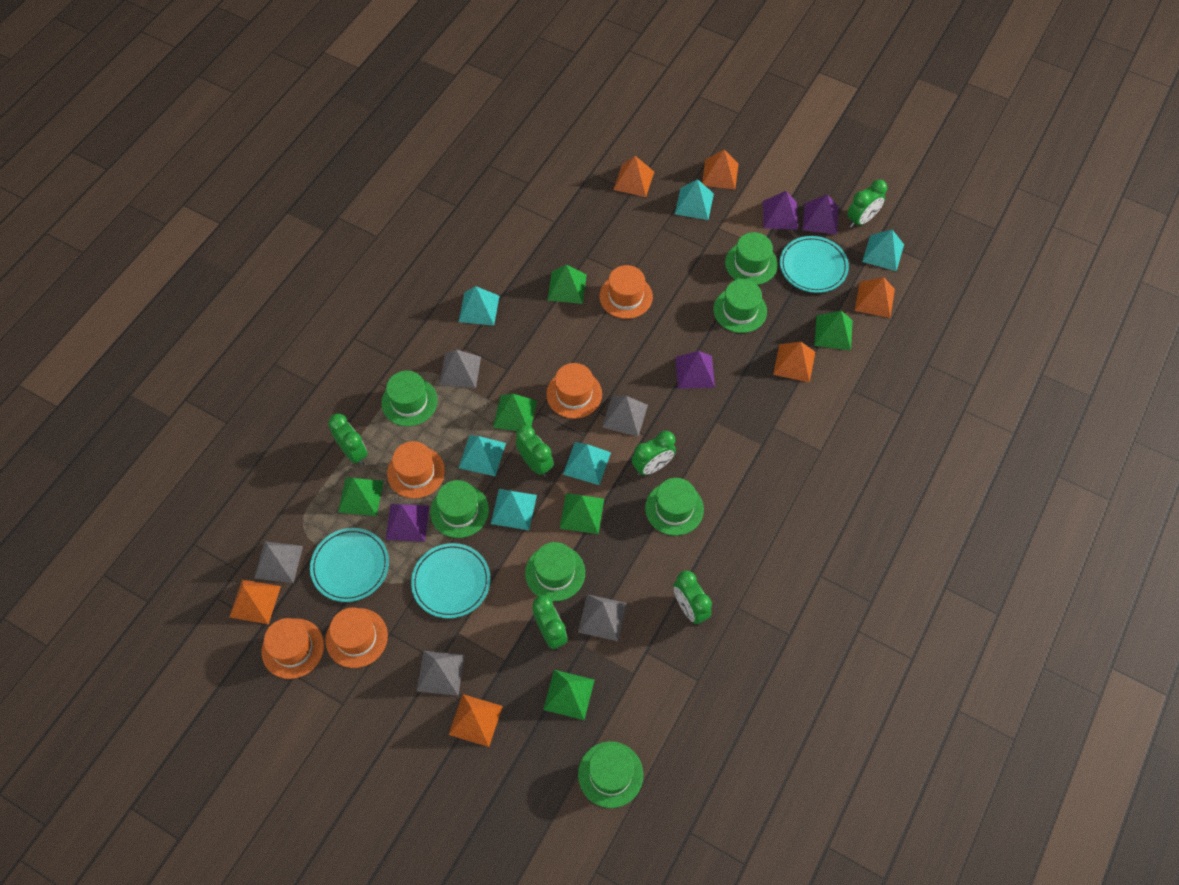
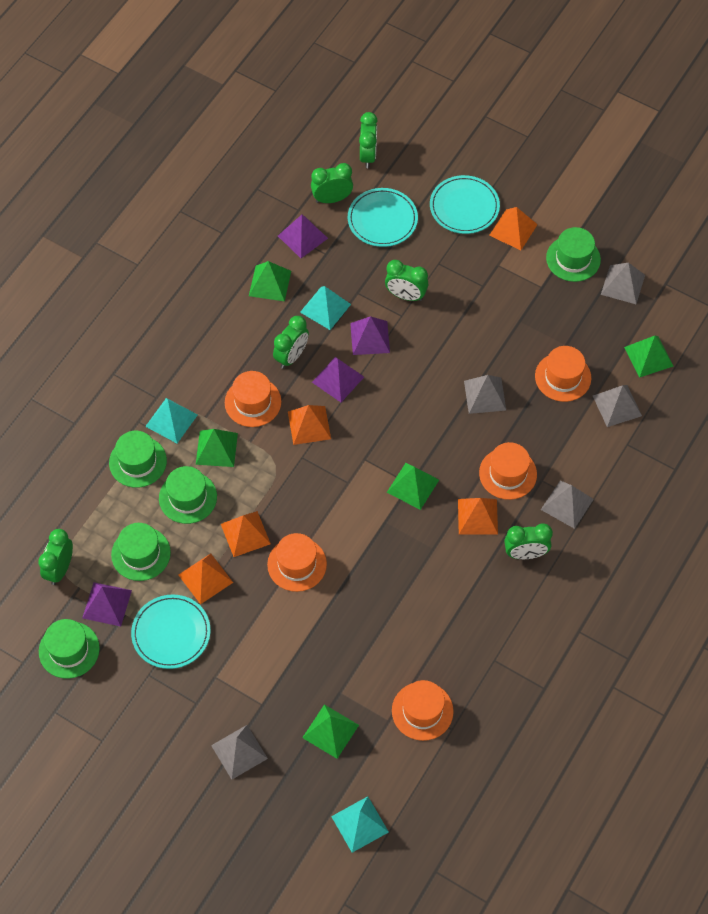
green hat: [381,371,438,426] [430,480,489,538] [525,542,585,601] [578,741,643,808] [645,478,704,536] [713,279,767,333] [725,232,778,285] = 7 -> [39,619,100,679] [109,431,167,488] [111,523,171,581] [159,466,217,524] [546,227,601,282] = 5
green pyramid: [338,477,384,516] [493,394,537,431] [543,670,595,720] [547,264,587,304] [560,493,604,534] [814,311,853,350] = 6 -> [196,429,238,467] [249,261,291,301] [302,704,359,759] [387,463,439,510] [624,336,674,378] = 5
orange pyramid: [229,579,281,624] [449,694,503,747] [613,156,654,197] [702,150,738,190] [773,342,815,383] [855,277,895,318] = 6 -> [178,553,233,604] [221,511,271,557] [288,405,331,445] [458,498,498,535] [489,207,538,250] = 5
turquoise pyramid: [459,286,499,326] [459,435,506,477] [491,489,537,530] [563,442,611,485] [675,179,714,220] [862,229,904,271] = 6 -> [145,398,198,443] [300,286,351,330] [331,796,389,853] = 3

